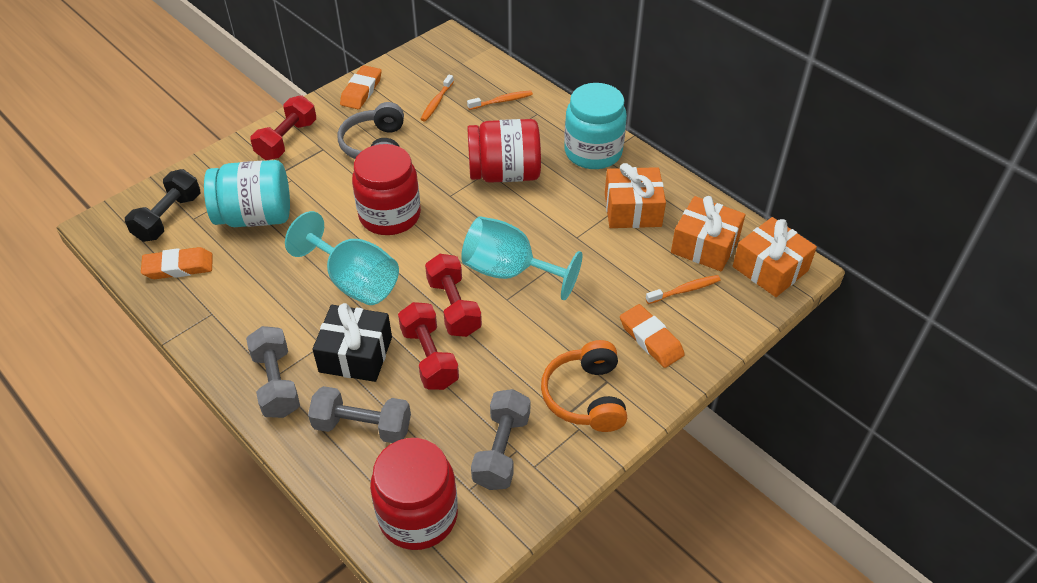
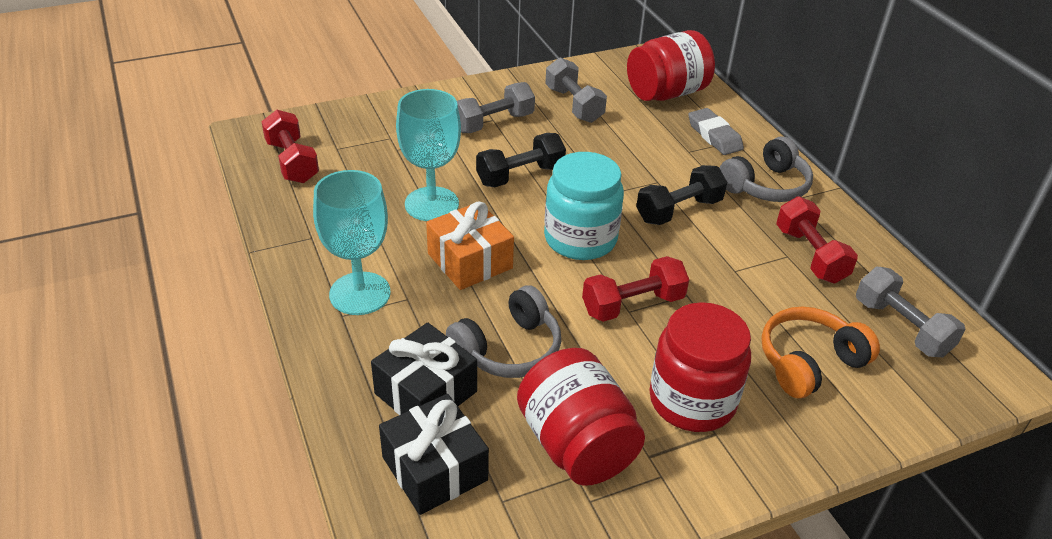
black dumbbell: [125,169,200,242] = 1 -> [476,133,566,187] [636,165,727,225] = 2
black gift: [312,303,392,382] = 1 -> [371,323,477,415] [379,394,489,515] = 2
grey eraser: none = 0 -> [688,108,744,155] = 1
grey headphones: [338,102,404,159] = 1 -> [446,285,561,378] [720,136,813,202] = 2
orange eraser: [141,247,213,279] [340,65,382,109] [620,304,685,368] = 3 -> none = 0
orange gift: [605,163,666,228] [671,196,745,272] [733,217,817,297] = 3 -> [426,201,514,290] = 1
orange toothbrush: [421,75,454,122] [467,90,533,110] [646,275,721,304] = 3 -> none = 0
turquoise jar: [204,160,290,227] [564,83,627,169] = 2 -> [544,152,624,260] = 1

